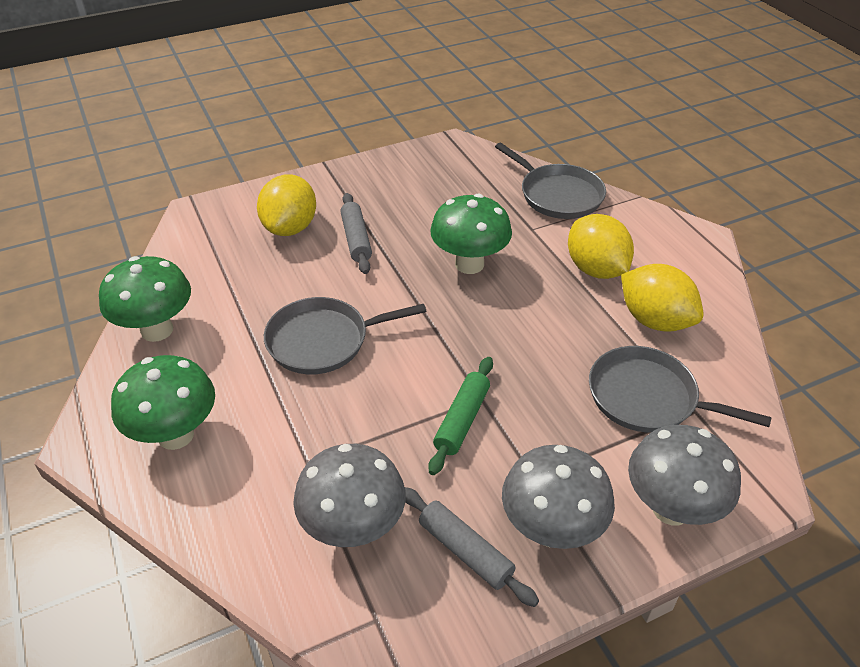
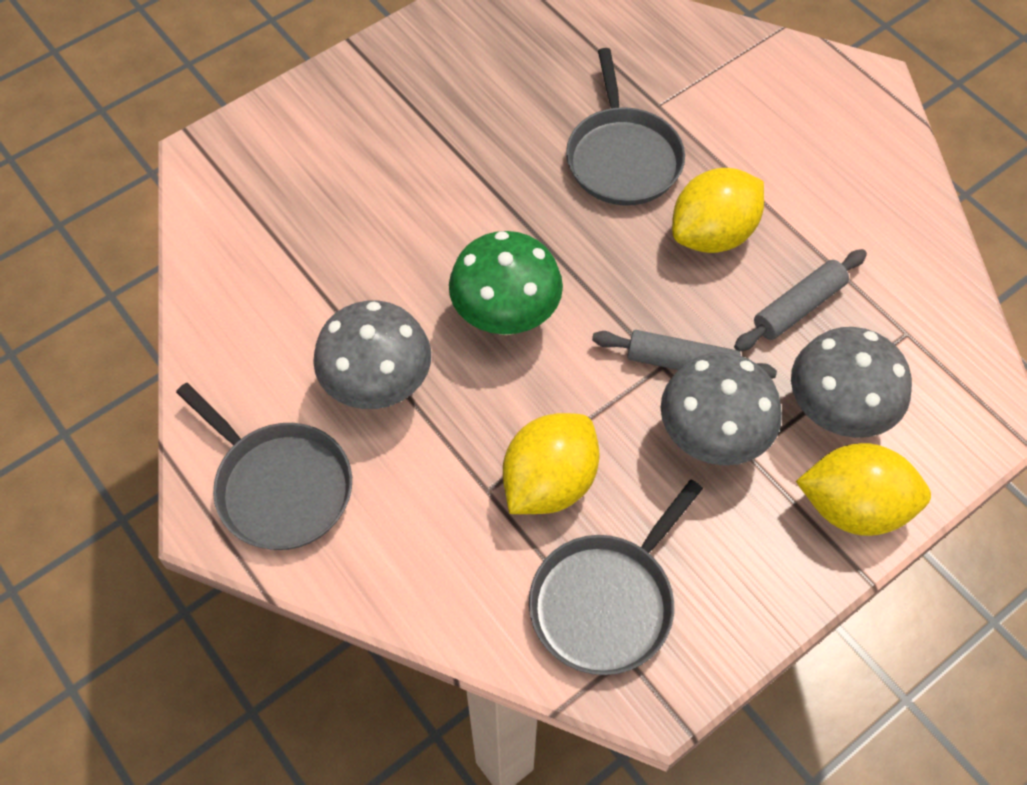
green mushroom: [99,256,191,342] [111,355,215,450] [430,194,512,274] = 3 -> [449,231,563,335] = 1
green rolling pin: [428,357,493,475] = 1 -> none = 0

